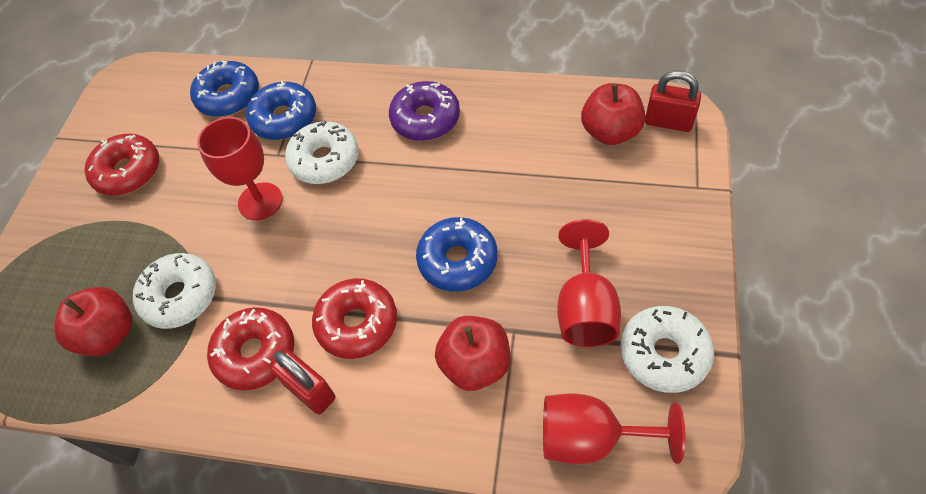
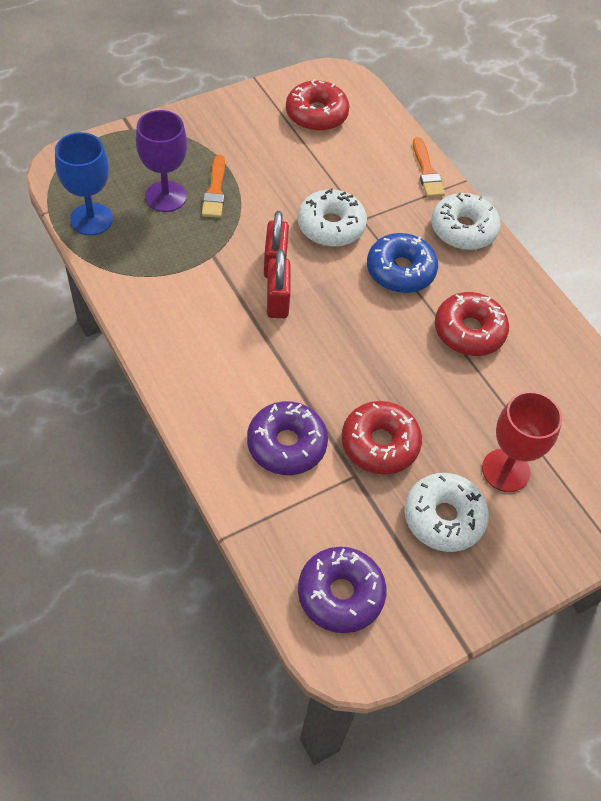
blue donut: [190,61,259,117] [246,80,316,140] [416,217,497,292] = 3 -> [367,233,438,293] = 1
blue goblet: none = 0 -> [55,132,113,235] = 1
orange brush: none = 0 -> [202,155,225,218] [413,137,445,197] = 2
purple donut: [389,81,460,141] = 1 -> [247,401,328,475] [298,547,386,633] = 2
purple goblet: none = 0 -> [136,110,187,212] = 1
red apple: [54,287,132,356] [435,316,510,391] [581,83,645,145] = 3 -> none = 0
red goblet: [197,117,283,220] [543,393,686,464] [557,219,621,347] = 3 -> [482,391,562,492] = 1

